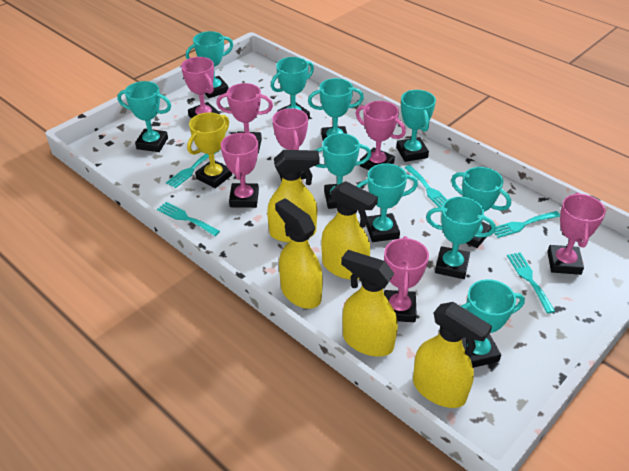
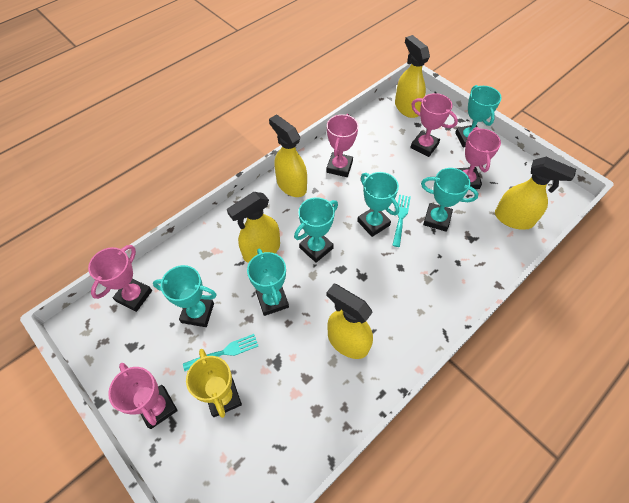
pink trophy: [181,57,220,119] [216,83,273,153] [221,132,259,208] [272,108,308,181] [355,101,406,170] [384,236,429,322] [547,193,606,275] = 7 -> [88,245,152,312] [108,363,178,429] [326,114,359,177] [410,93,458,157] [456,127,501,189] = 5
turquoise fork: [157,202,220,236] [166,151,219,188] [404,165,447,207] [494,211,560,238] [507,252,555,313] = 5 -> [183,334,258,371] [392,195,411,247] = 2
turquoise trophy: [117,81,171,152] [186,31,233,98] [271,57,314,119] [308,78,364,140] [314,133,371,209] [357,163,418,242] [396,90,436,162] [426,197,496,279] [451,167,511,248] [461,279,525,368] = 10 -> [153,265,217,327] [247,249,289,316] [294,197,338,263] [357,172,399,237] [421,168,479,232] [455,85,501,147] = 6

